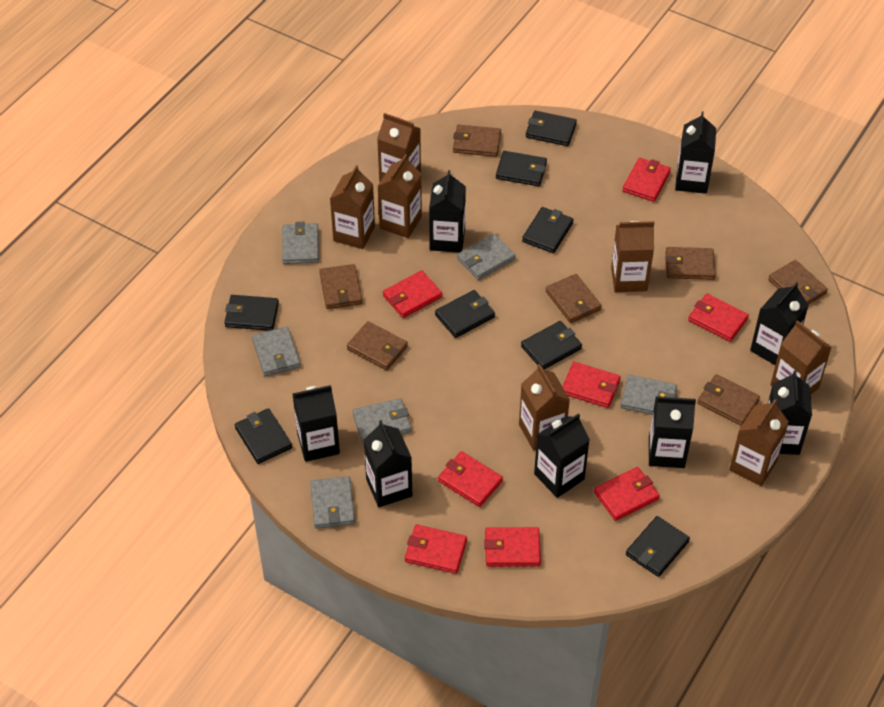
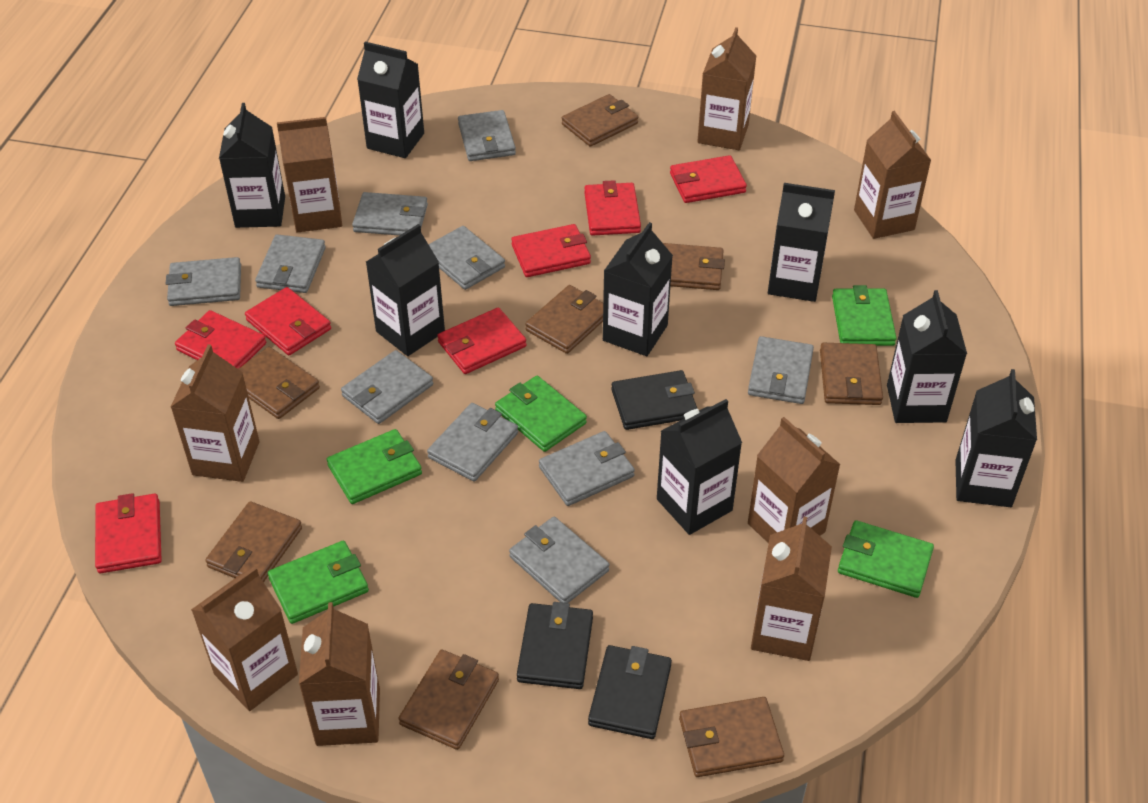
black wallet: [224,295,279,331] [235,408,292,464] [435,290,495,338] [496,151,547,186] [521,321,582,369] [522,207,574,253] [526,111,577,146] [626,516,690,577] = 8 -> [517,602,593,689] [588,645,672,739] [611,370,697,430] = 3
brown carton: [330,165,375,249] [377,113,421,182] [378,154,422,238] [519,364,570,451] [611,221,654,292] [729,399,789,486] [770,320,832,395] = 7 -> [171,344,260,482] [191,566,298,711] [277,117,342,233] [299,602,380,746] [697,27,756,150] [748,417,841,544] [751,517,832,661] [854,111,932,239] = 8
brown wallet: [319,264,363,309] [347,321,408,370] [453,125,501,157] [546,274,602,323] [665,247,716,280] [697,374,760,426] [768,260,828,305] = 7 -> [205,501,302,582] [239,347,320,419] [398,650,499,750] [525,285,603,354] [562,94,638,147] [663,243,725,290] [679,697,784,777] [820,343,883,405] = 8
green wallet: none = 0 -> [268,541,369,624] [327,429,422,504] [495,376,587,452] [832,285,897,346] [838,520,934,598] = 5
grey wallet: [252,326,301,376] [282,222,319,264] [310,476,355,529] [352,398,411,444] [457,234,516,280] [620,375,677,415] = 6 -> [166,257,241,306] [255,235,326,293] [341,350,433,424] [352,192,428,236] [427,403,518,481] [428,226,505,290] [458,110,516,161] [509,517,609,603] [539,431,635,506] [748,336,814,404] = 10
red wallet: [383,270,442,318] [405,525,467,574] [438,451,503,507] [484,527,541,567] [562,362,621,408] [594,467,660,521] [623,158,671,202] [688,293,749,342] = 8 -> [95,493,162,573] [175,310,266,369] [245,287,331,355] [437,308,527,374] [511,224,591,277] [584,180,641,236] [670,155,747,203] = 7

